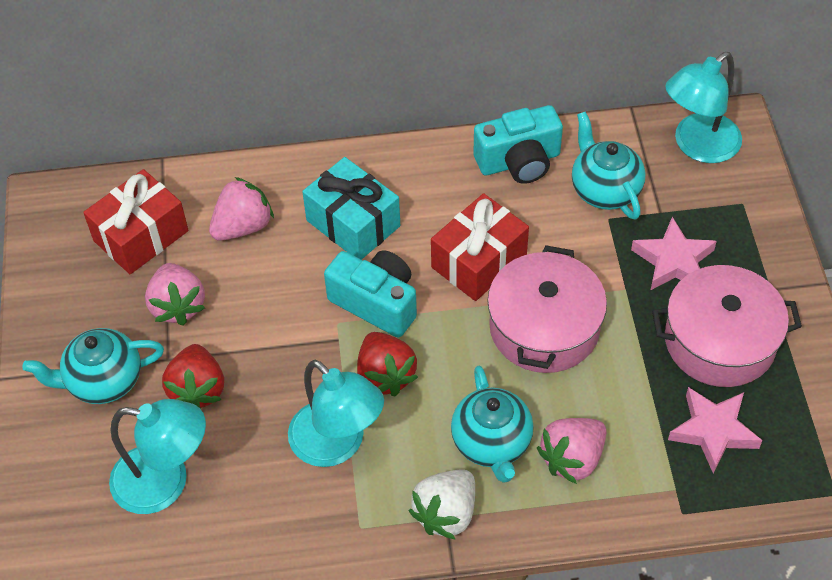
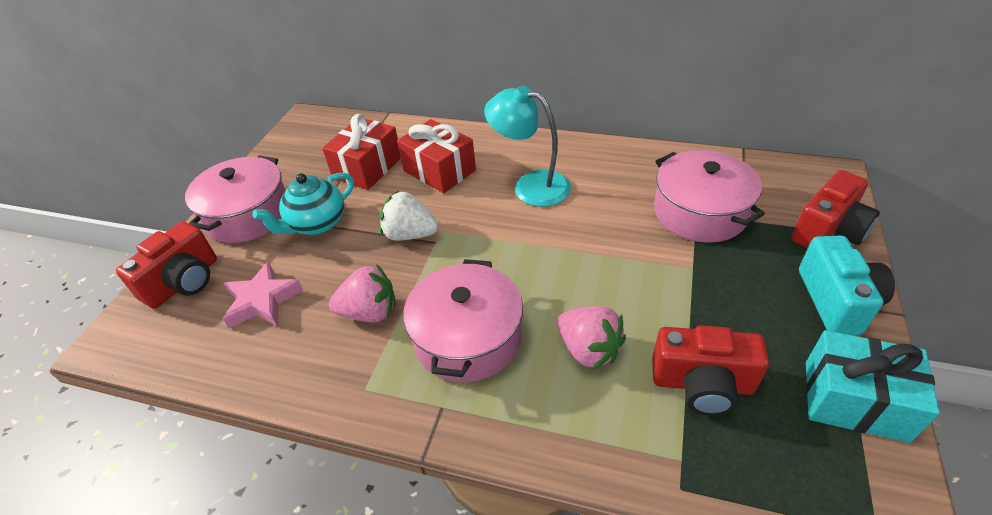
pink pot: [487,245,607,373] [652,265,802,387] = 2 -> [185,155,286,243] [403,259,523,383] [654,150,765,243] = 3
pink star: [631,217,717,291] [668,387,763,474] = 2 -> [223,261,303,328] = 1
pink strawberry: [145,263,205,326] [209,177,274,241] [537,418,606,484] = 3 -> [329,264,396,322] [557,306,626,370] = 2
red camera: none = 0 -> [116,222,217,309] [652,325,769,416] [791,170,880,249] = 3
red strawberry: [162,344,224,409] [357,332,418,396] = 2 -> none = 0
turquoise camera: [324,250,417,337] [473,105,563,184] = 2 -> [799,236,895,335] = 1
turquoise lamp: [109,399,206,514] [288,360,384,467] [665,52,742,163] = 3 -> [484,85,571,207] = 1
turquoise teapot: [22,328,164,404] [451,366,534,483] [572,111,646,220] = 3 -> [253,172,354,235] = 1

